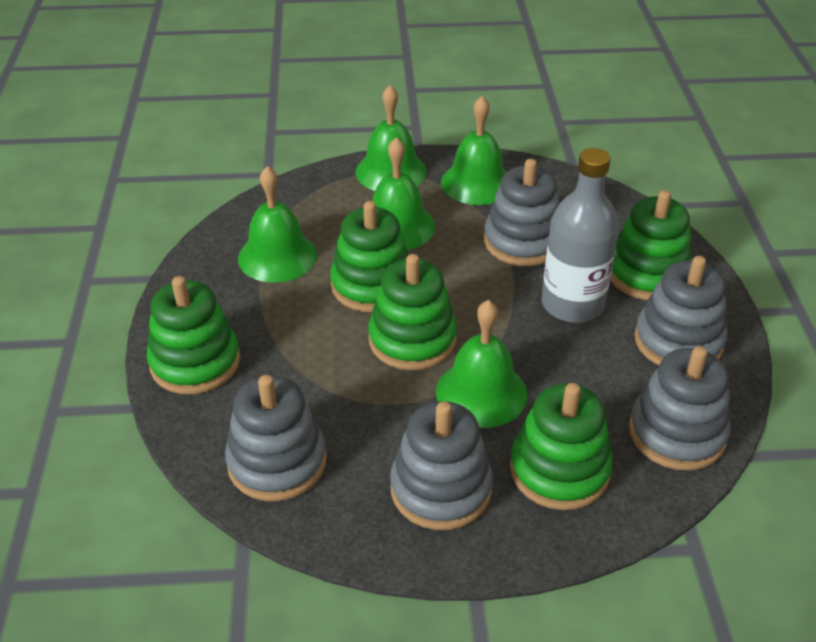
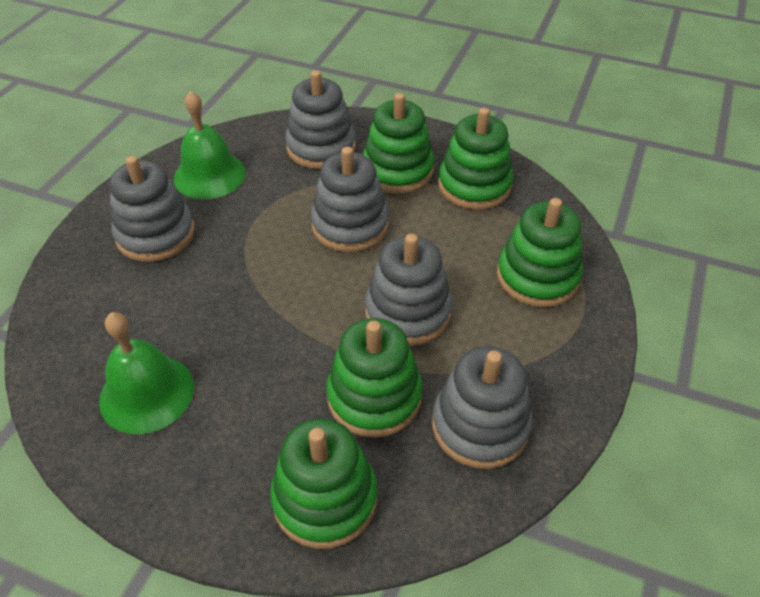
green bell: [238,166,317,283] [356,85,427,191] [372,137,436,250] [436,300,528,428] [441,96,506,205] = 5 -> [99,312,194,434] [174,91,246,199] = 2
grey bottle: [542,148,619,323] = 1 -> none = 0

